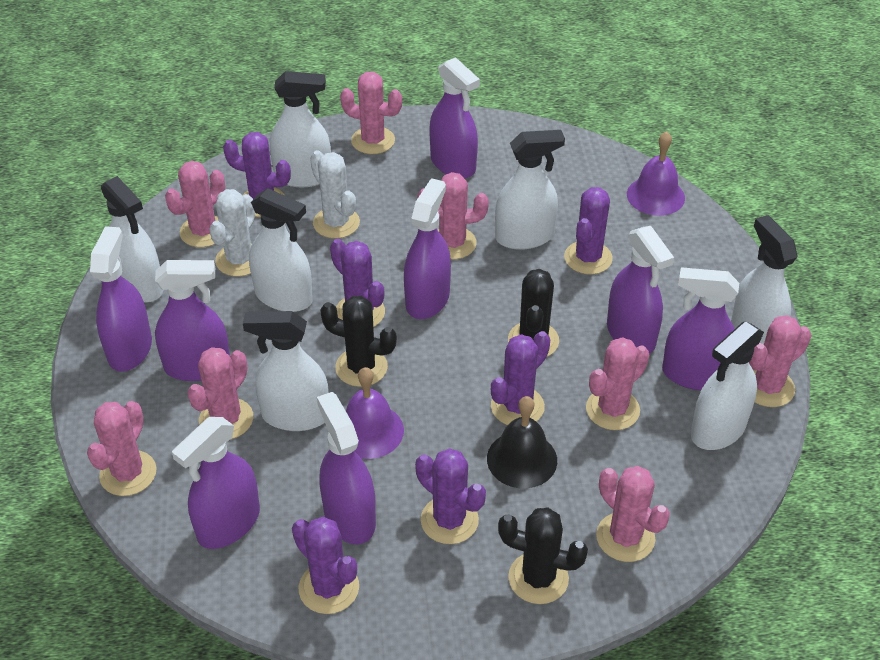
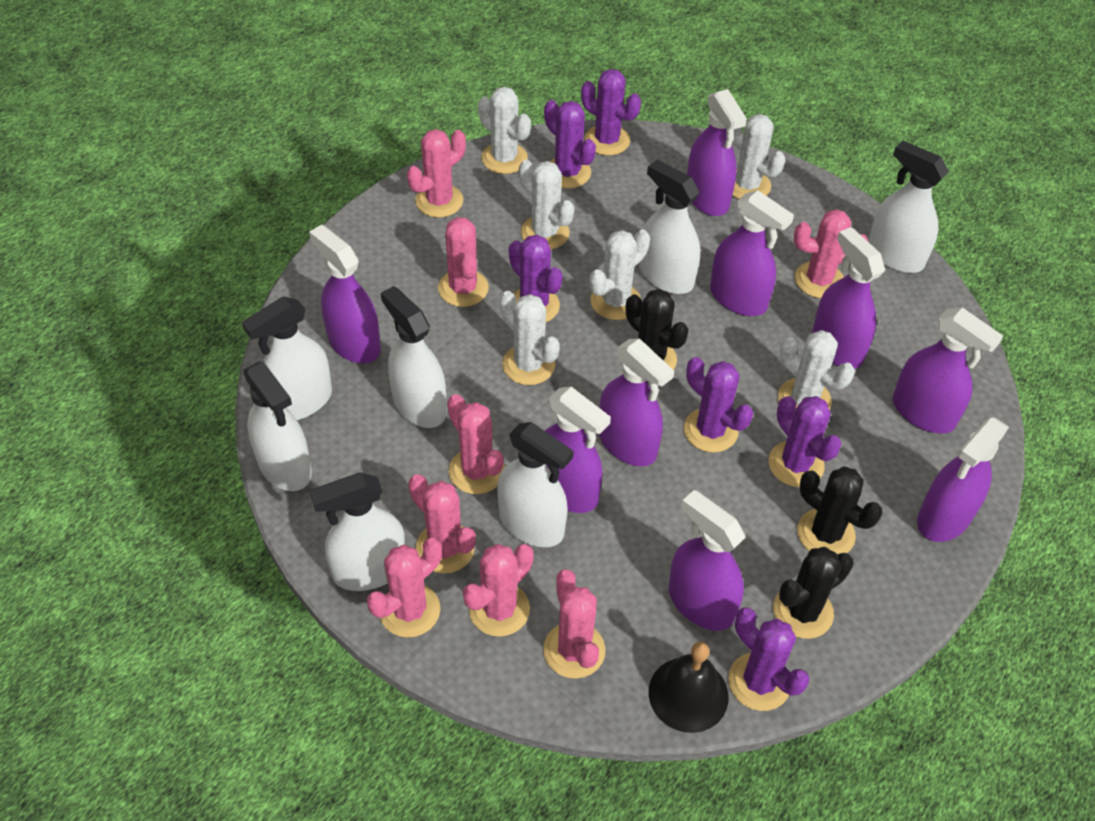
purple bell: [346,367,404,459] [627,131,685,216] = 2 -> none = 0
purple spray bottle: [90,226,152,372] [155,260,230,381] [172,417,260,549] [317,392,376,544] [404,178,451,319] [429,57,480,178] [607,226,674,354] [662,267,739,390] = 8 -> [309,225,381,364] [545,387,611,513] [599,338,674,466] [669,490,746,631] [687,89,747,216] [710,190,794,316] [812,227,885,369] [893,307,1003,434] [917,417,1009,542] = 9
white cactus: [209,189,255,277] [310,151,360,239] = 2 -> [478,87,531,174] [499,291,560,385] [519,160,574,249] [589,229,650,320] [732,114,785,199] [778,330,855,410] = 6

